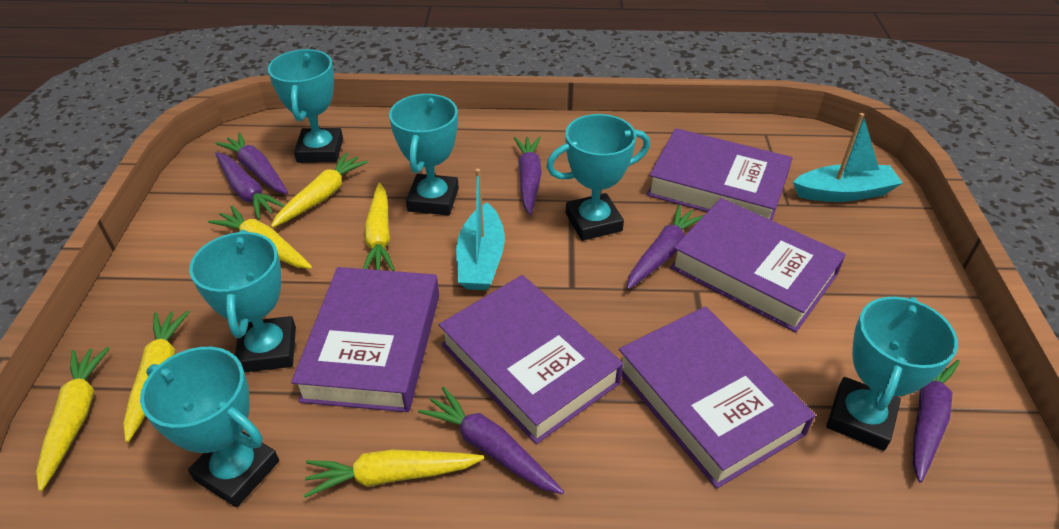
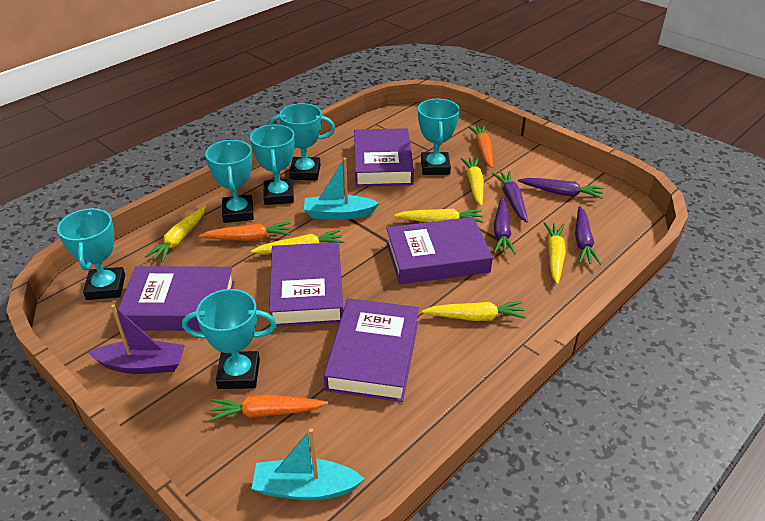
orange carrot: none = 0 -> [199,222,291,241] [209,395,328,422] [468,125,493,168] = 3
purple boat: none = 0 -> [88,304,185,374] = 1
purple carrot: [215,132,288,194] [215,152,285,220] [418,387,564,495] [514,136,542,215] [626,205,704,289] [913,360,960,483] = 6 -> [492,171,528,223] [494,198,516,254] [518,178,603,199] [575,206,601,265] = 4

